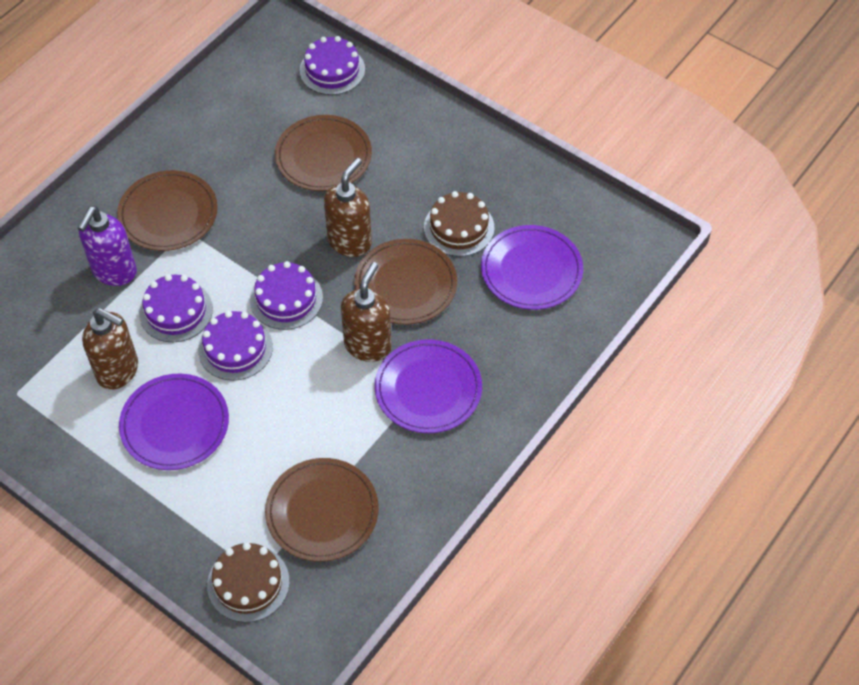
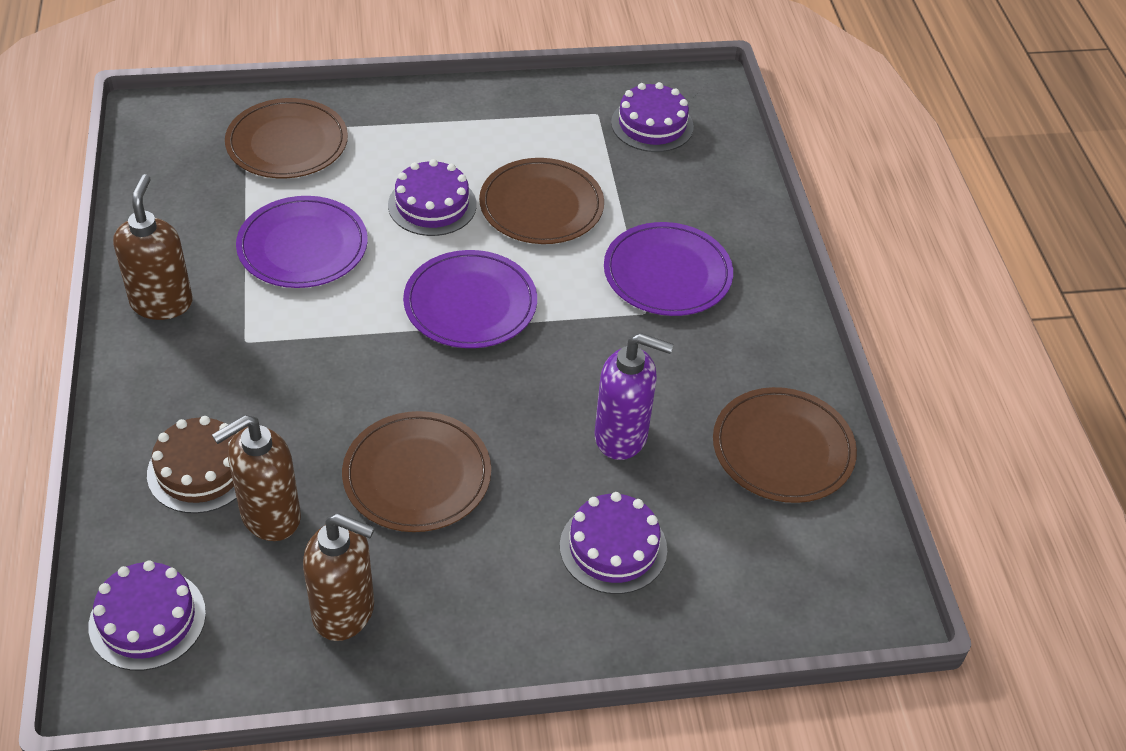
brown cake: [207,542,290,623] [424,191,495,257] = 2 -> [147,416,237,514] = 1

